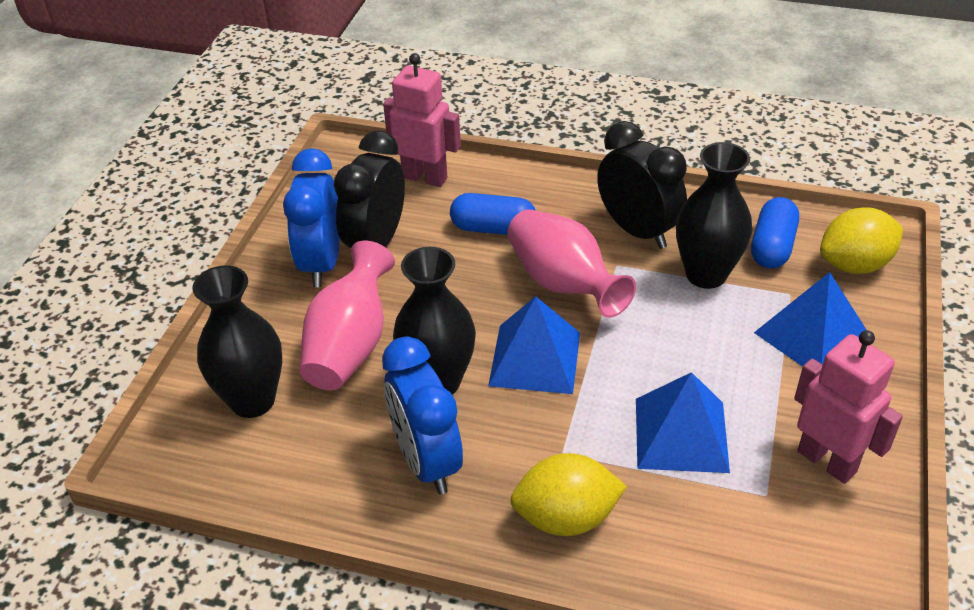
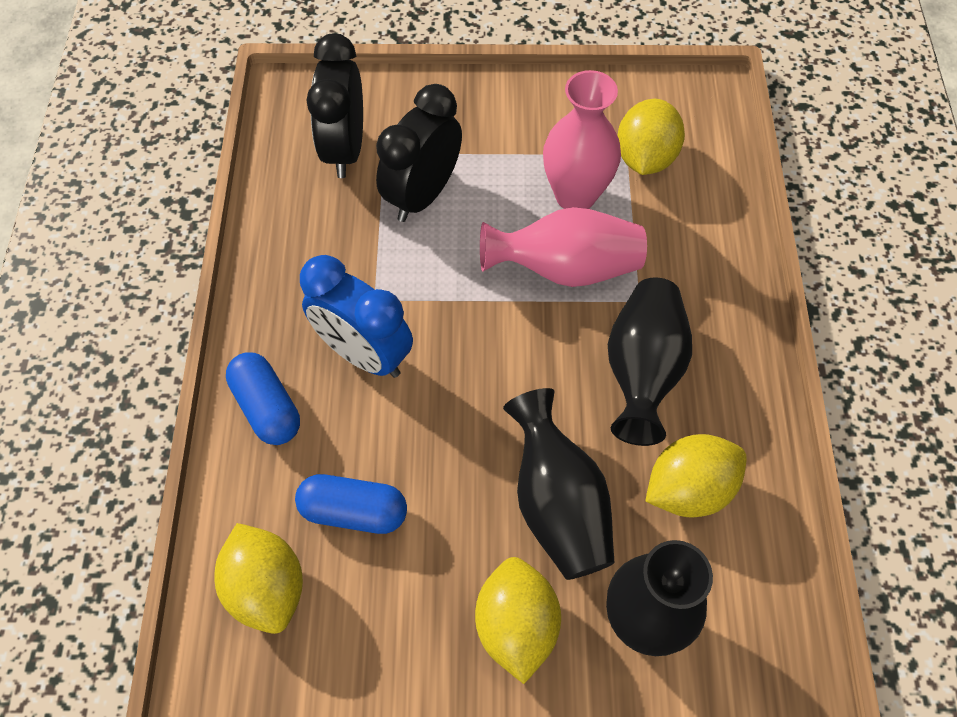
blue clock: [283,148,340,287] [382,336,463,495] = 2 -> [300,255,413,378] = 1
blue pyramid: [488,296,580,394] [636,372,730,473] [754,272,867,367] = 3 -> none = 0
pink robot: [383,53,461,187] [794,330,903,484] = 2 -> none = 0
yellow lemon: [510,453,627,536] [820,207,903,274] = 2 -> [214,523,303,634] [475,557,561,684] [617,99,685,175] [645,434,747,517] = 4

